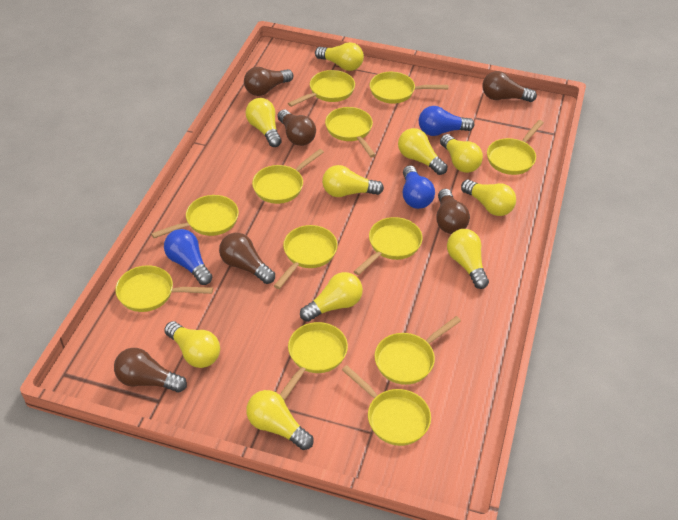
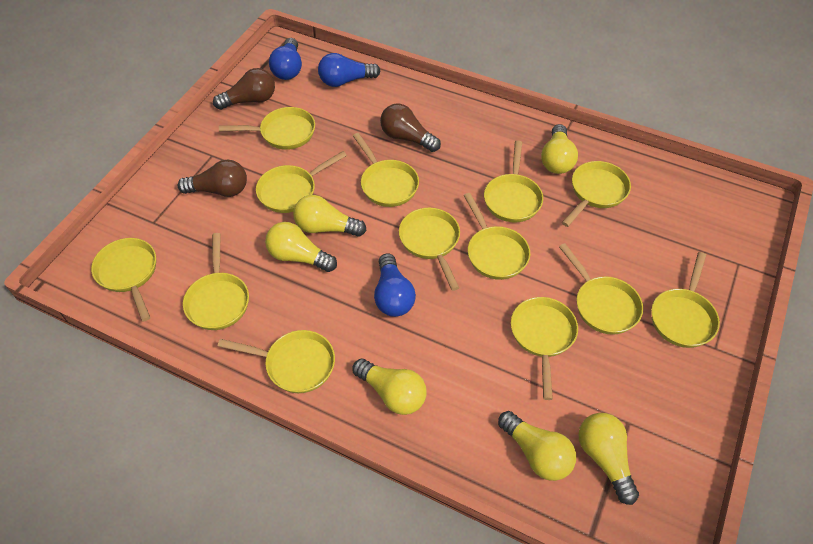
brown light bulb: [114,348,187,392] [219,233,275,284] [244,67,293,96] [278,110,316,146] [436,189,470,234] [482,71,537,102] = 6 -> [178,160,247,197] [213,68,275,110] [380,103,441,152] = 3
yellow light bulb: [164,321,220,368] [246,98,282,147] [246,390,314,450] [300,272,363,322] [315,42,364,71] [322,165,384,197] [398,128,448,175] [440,134,483,173] [447,229,489,289] [461,180,516,216] = 10 -> [265,222,337,272] [293,195,367,237] [352,359,427,415] [498,411,576,481] [541,124,578,174] [578,413,639,505] = 6
yellow pan: [115,265,213,312] [151,195,239,238] [252,149,324,204] [274,225,338,289] [280,322,348,401] [288,70,355,107] [325,107,376,157] [342,365,431,446] [353,217,423,275] [370,72,448,104] [375,316,461,385] [487,120,544,175] = 12 -> [91,238,156,322] [183,233,249,330] [218,330,335,393] [219,107,315,150] [256,151,347,213] [353,133,419,207] [399,208,460,291] [464,193,530,280] [484,141,543,223] [511,297,578,400] [559,243,643,335] [562,161,631,227] [651,252,720,348] = 13

